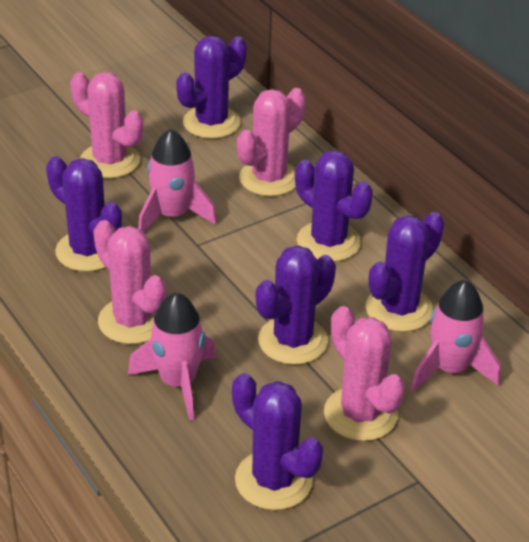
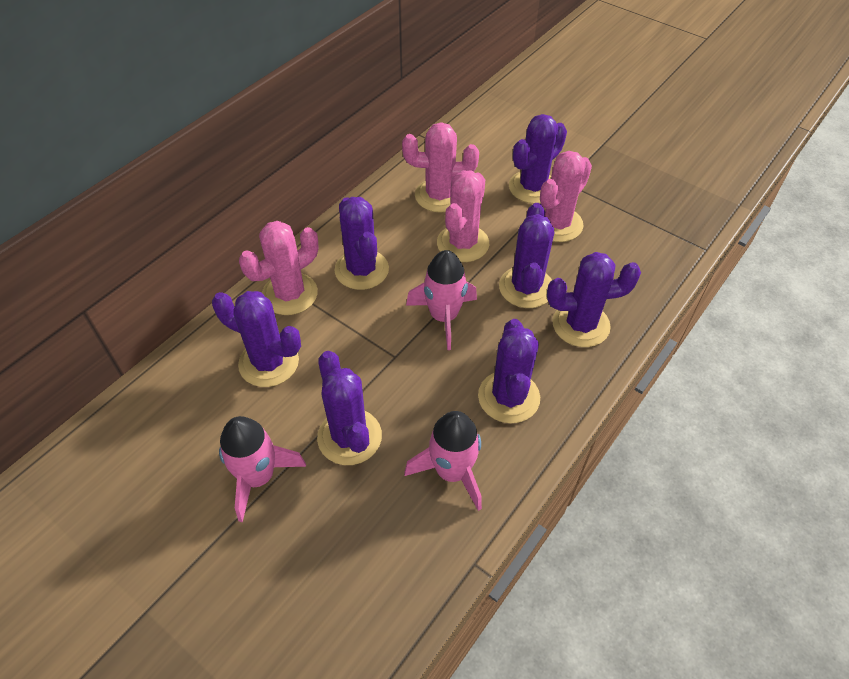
purple cactus: [46,156,122,272] [176,36,247,139] [232,373,323,510] [256,245,336,365] [295,150,373,262] [366,212,444,332] = 6 -> [212,291,301,387] [317,351,382,465] [335,197,389,290] [478,319,540,423] [499,203,554,308] [509,114,567,204] [547,252,641,347] = 7

